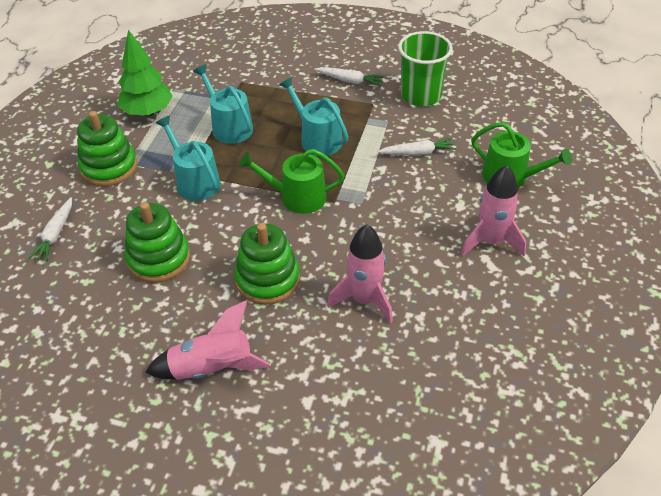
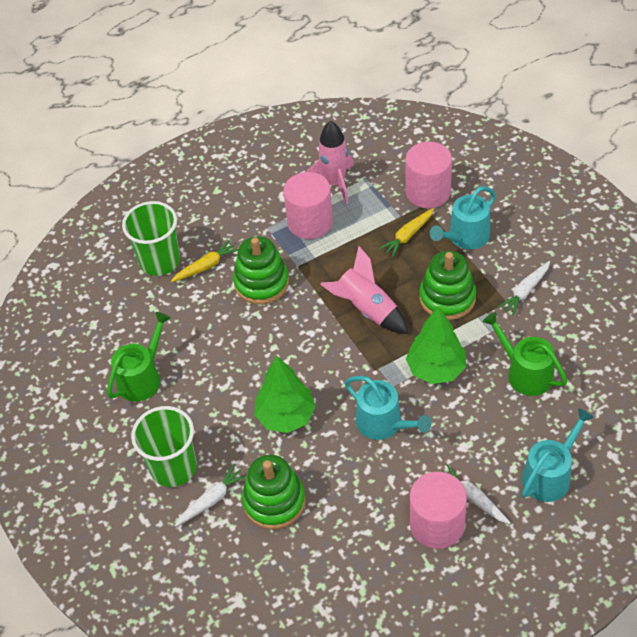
green cup: [398,31,453,106] = 1 -> [122,201,180,276] [131,406,197,487] = 2
green tree: [118,30,173,116] = 1 -> [254,355,316,433] [406,306,466,384] = 2
pink cylinder: none = 0 -> [283,172,333,239] [406,142,452,208] [410,472,467,549] = 3
pink rocket: [145,301,271,380] [327,224,393,323] [461,165,526,256] = 3 -> [307,121,354,204] [320,246,409,334] = 2
yellow carrot: none = 0 -> [171,240,238,282] [379,208,434,258] = 2

